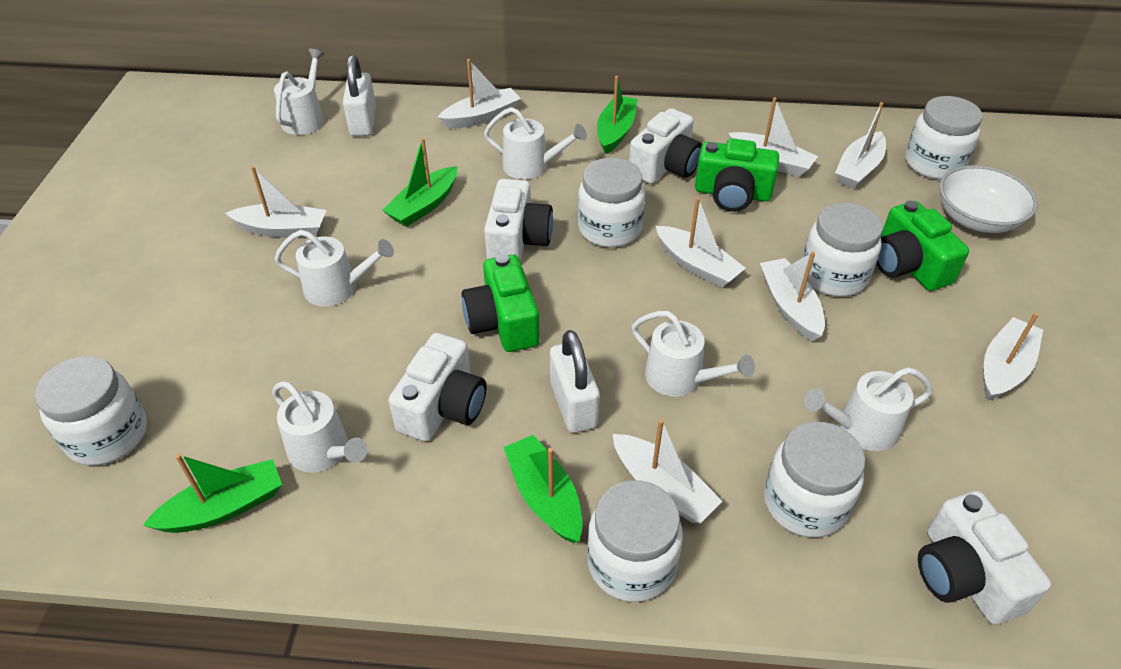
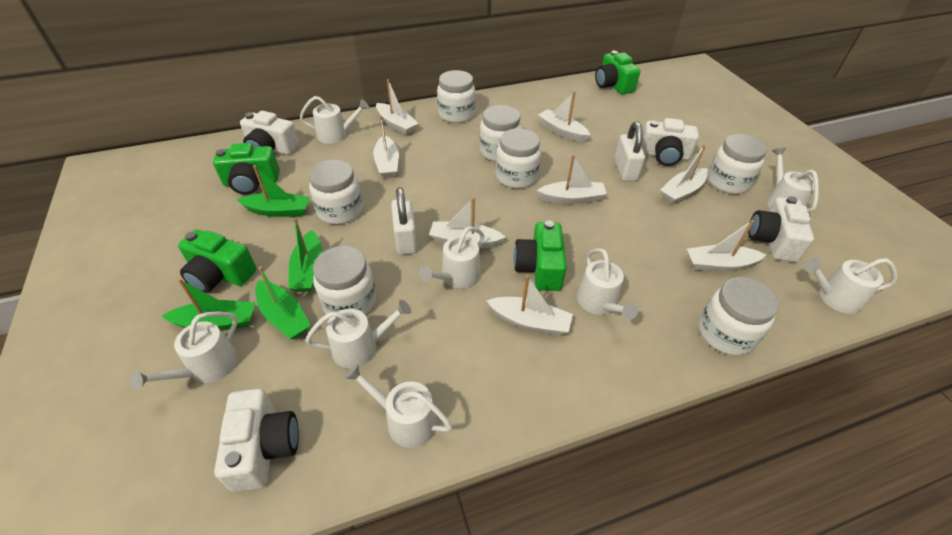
green camera: [462,254,540,352] [695,138,779,212] [876,201,969,291] = 3 -> [178,230,257,293] [213,143,280,195] [514,220,567,291] [595,51,640,94] = 4
white bowl: [939,165,1037,233] = 1 -> none = 0
white jar: [35,356,147,466] [578,158,645,247] [587,480,683,602] [764,422,865,538] [802,202,883,297] [905,96,983,180] = 6 -> [309,160,363,224] [313,246,376,315] [437,70,475,123] [479,105,522,162] [496,128,541,188] [699,277,779,355] [707,134,767,194] = 7
white watering can: [272,381,368,473] [274,49,324,135] [275,230,394,307] [484,107,587,179] [632,311,755,397] [804,367,933,451] = 6 -> [130,311,238,390] [300,96,369,144] [306,300,412,368] [344,364,452,448] [419,226,485,288] [577,248,638,320] [767,148,819,212] [804,258,897,314] = 8

